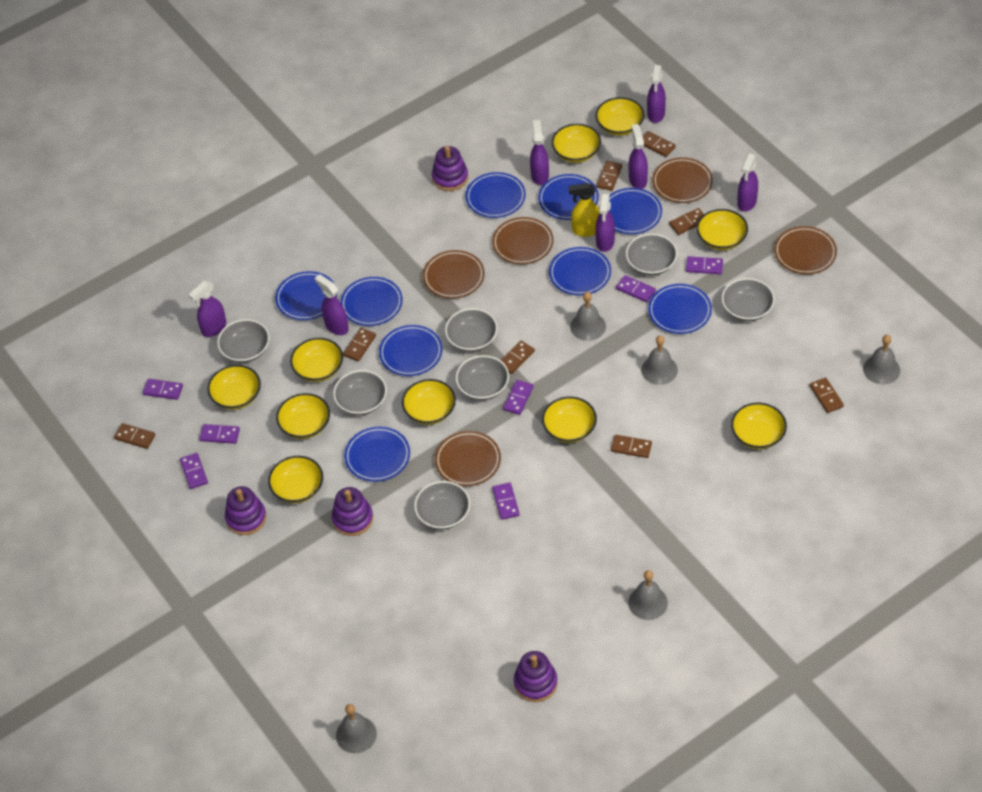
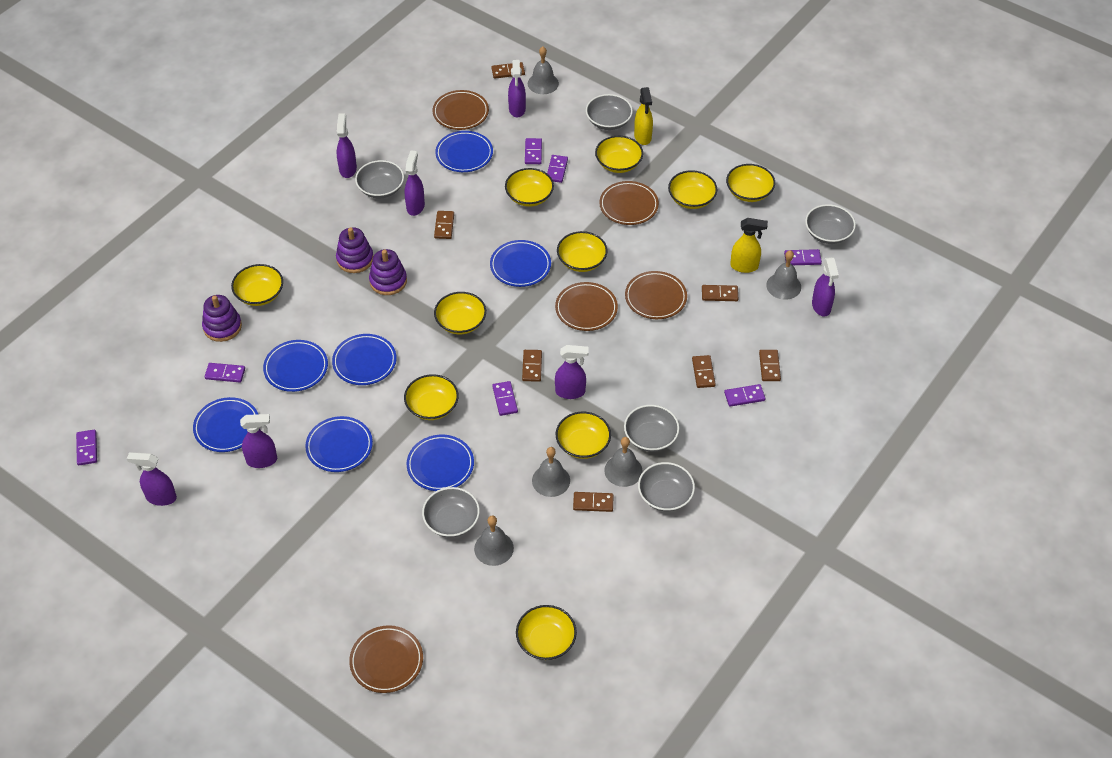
blue plate: [275,271,337,320] [340,277,403,326] [344,427,410,482] [379,325,443,376] [466,172,526,218] [538,174,599,220] [549,247,611,296] [609,188,662,234] [648,284,712,334] = 9 -> [193,397,258,452] [263,340,328,392] [305,416,373,472] [332,334,397,385] [406,435,474,491] [435,131,493,172] [490,240,551,287] = 7
brown domino: [114,423,155,449] [343,328,376,361] [501,341,535,374] [596,161,622,191] [611,435,652,458] [643,131,676,157] [669,208,704,235] [810,377,844,413] = 8 -> [434,211,454,239] [491,62,525,79] [522,350,542,382] [573,492,614,512] [692,355,716,388] [702,285,738,301] [759,350,781,381] = 7
grey bowl: [217,319,270,363] [333,370,387,415] [414,481,470,529] [445,308,498,352] [456,355,509,400] [626,234,678,276] [722,278,775,321] = 7 -> [355,160,404,199] [422,487,480,537] [586,94,633,130] [624,405,679,452] [638,462,695,511] [805,204,856,244] = 6
purple stacking toy: [225,486,266,535] [332,487,373,536] [432,146,468,191] [514,651,558,702] = 4 -> [202,295,242,342] [336,227,373,273] [369,249,407,295] = 3
yellow spray bottle: [569,183,600,237] = 1 -> [634,87,653,145] [730,218,768,273] = 2

